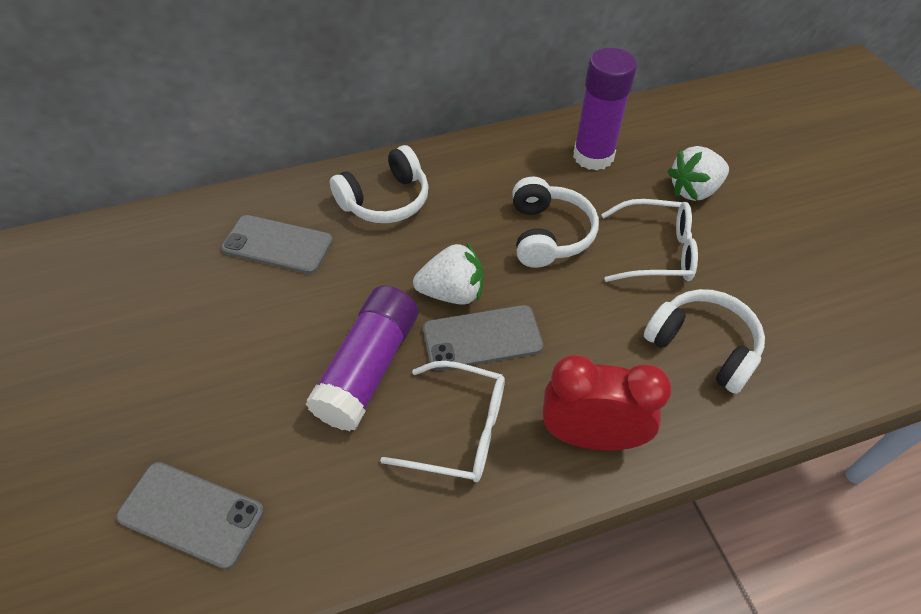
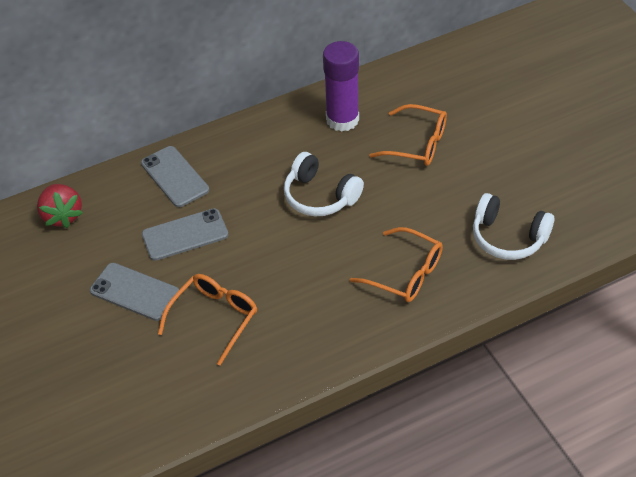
orange glasses: none = 0 -> [158,274,257,365] [349,227,443,302] [369,104,447,166] = 3
purple glue stick: [306,286,418,431] [573,48,637,170] = 2 -> [323,41,359,132] = 1
red clock: [543,355,672,450] = 1 -> none = 0
red strawberry: none = 0 -> [37,184,83,228] = 1
white glasses: [380,361,505,482] [601,199,698,282] = 2 -> none = 0
white headphones: [330,145,429,223] [512,177,599,268] [644,289,765,394] = 3 -> [284,152,364,216] [473,193,554,260] = 2
white strawberry: [413,242,483,305] [667,146,729,201] = 2 -> none = 0

